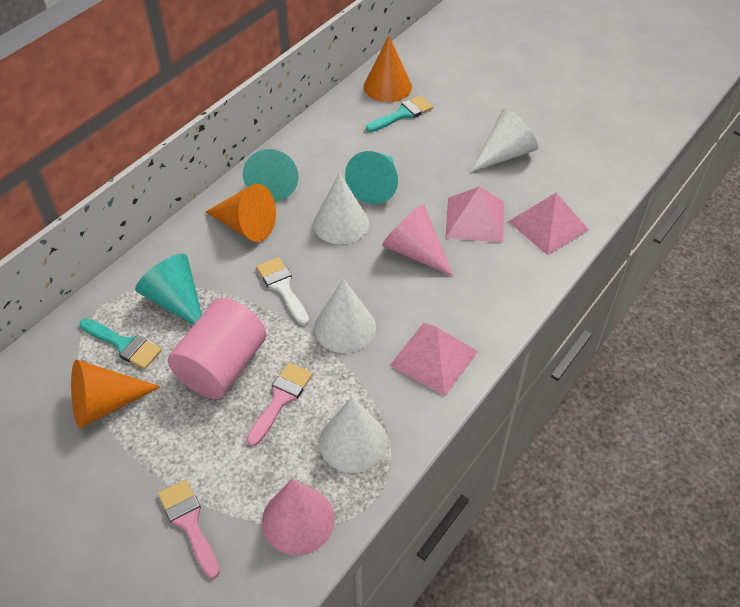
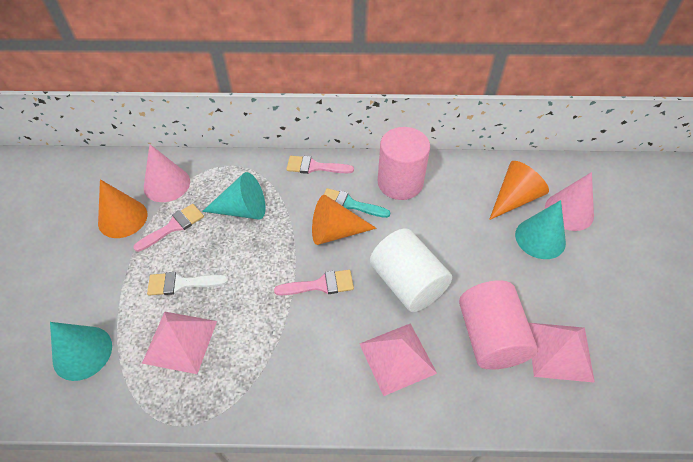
pink brush: [158,479,220,579] [247,363,313,446] = 2 -> [133,204,204,252] [274,270,354,296] [286,156,354,174] = 3
pink cylinder: [168,298,266,399] = 1 -> [378,127,430,200] [459,280,538,370] = 2
turquoise brush: [79,318,162,369] [366,95,433,132] = 2 -> [324,188,391,218] = 1
white cone: [313,173,369,245] [314,279,376,353] [319,397,387,473] [471,109,538,172] = 4 -> none = 0
white cylinder: none = 0 -> [370,228,452,312] = 1

